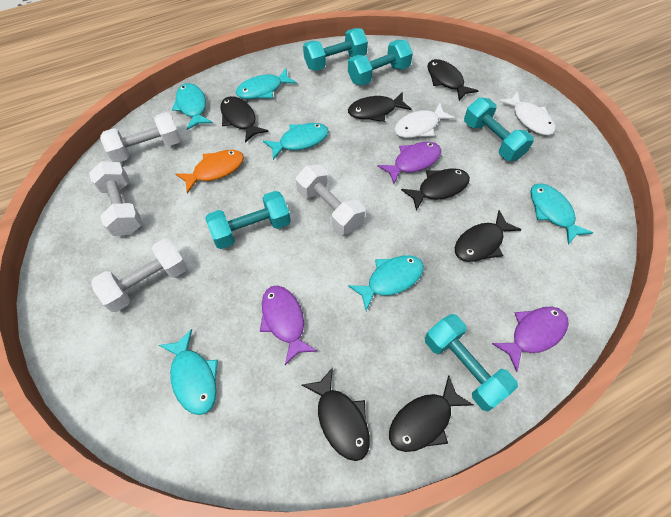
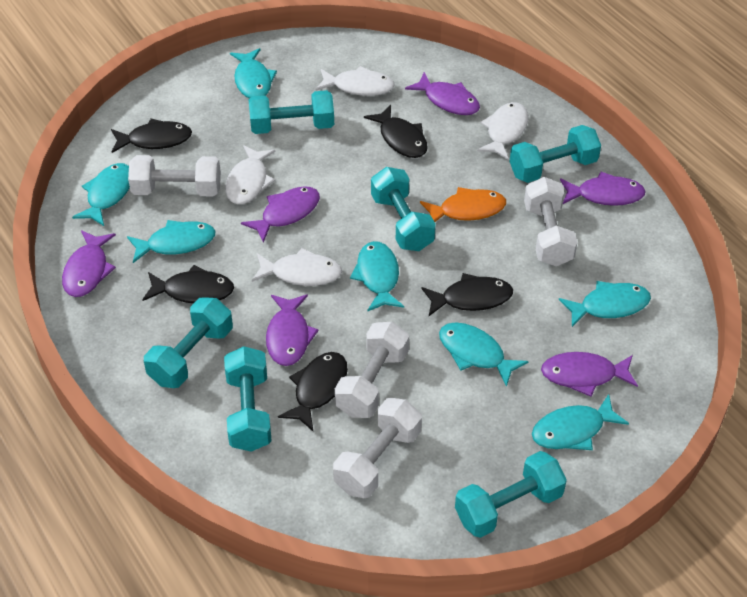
black fish: [220,96,268,143] [301,367,370,461] [348,92,412,122] [389,375,473,452] [401,168,470,211] [427,59,479,101] [455,210,522,262] = 7 -> [111,119,192,153] [142,265,234,303] [278,352,348,431] [364,105,428,158] [421,273,513,316] = 5
purple fish: [260,286,317,365] [377,142,441,184] [492,306,569,372] = 3 -> [62,230,116,297] [241,186,320,243] [266,294,319,366] [405,72,480,115] [541,352,638,397] [560,172,646,206] = 6
turquoise dumbbell: [205,191,291,249] [303,28,368,71] [348,40,413,86] [425,314,518,411] [464,97,534,161] = 5 -> [144,297,233,388] [224,346,271,452] [248,90,334,134] [371,167,436,251] [455,451,567,538] [510,125,601,183] = 6
turquoise fish: [159,329,218,415] [172,83,213,130] [236,69,297,99] [263,123,329,160] [348,255,424,311] [530,183,593,245] = 6 -> [72,163,130,226] [127,220,216,263] [230,48,277,98] [350,241,404,312] [439,322,529,387] [532,394,629,450] [559,281,651,327] = 7
white fish: [394,103,455,138] [498,91,556,135] = 2 -> [225,145,275,205] [252,248,342,286] [315,66,395,96] [477,102,528,160] = 4

